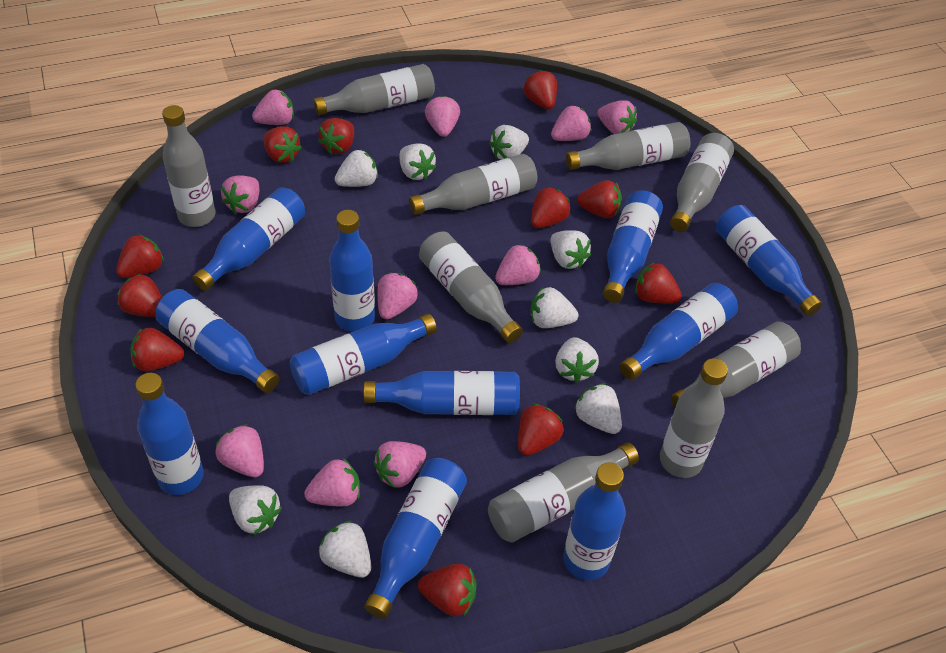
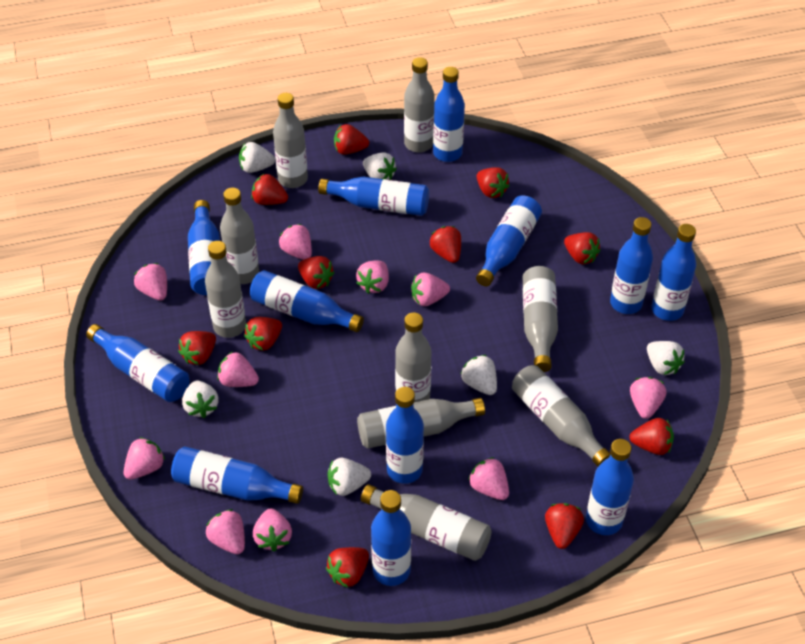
blue bottle: [135,373,204,495] [155,289,279,393] [192,187,305,291] [290,314,437,395] [329,210,375,332] [363,371,520,415] [364,458,467,619] [563,462,626,580] [603,190,663,303] [620,283,738,380] [716,205,822,316] = 11 -> [86,324,189,402] [171,446,303,504] [188,200,220,295] [250,270,364,332] [318,177,429,216] [371,490,411,586] [386,387,424,484] [433,67,465,162] [476,195,542,286] [586,439,634,535] [610,217,653,314] [651,224,696,321] = 12
white strawberry: [229,485,282,535] [318,520,371,578] [335,149,378,187] [400,143,436,180] [489,125,529,160] [531,287,578,328] [550,230,591,269] [555,337,599,383] [574,383,622,434] = 9 -> [182,380,219,418] [239,142,275,173] [328,458,371,496] [363,152,397,180] [460,355,497,395] [647,341,685,375] = 6

